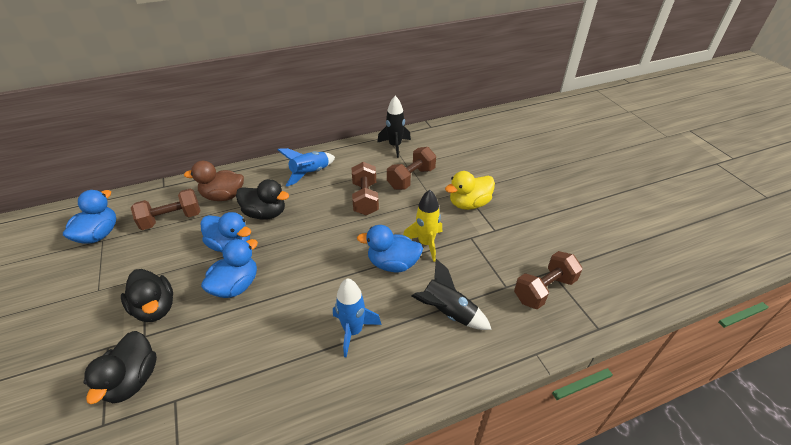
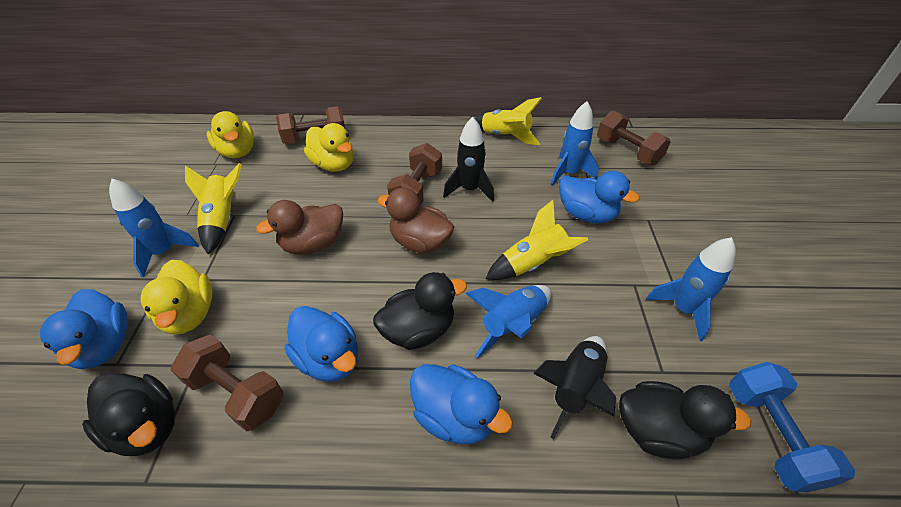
blue dumbbell: none = 0 -> [729,362,855,492] = 1
blue rocket: [277,148,335,187] [333,278,382,358] = 2 -> [109,179,199,277] [465,285,551,358] [550,101,599,186] [646,237,736,341] = 4
brown duck: [184,161,244,201] = 1 -> [256,200,343,255] [377,187,454,253] = 2
yellow duck: [445,171,495,210] = 1 -> [140,260,213,335] [207,111,254,158] [304,123,354,172] = 3
yellow rocket: [403,190,442,262] = 1 -> [185,163,242,254] [475,97,542,145] [486,200,588,280] = 3

